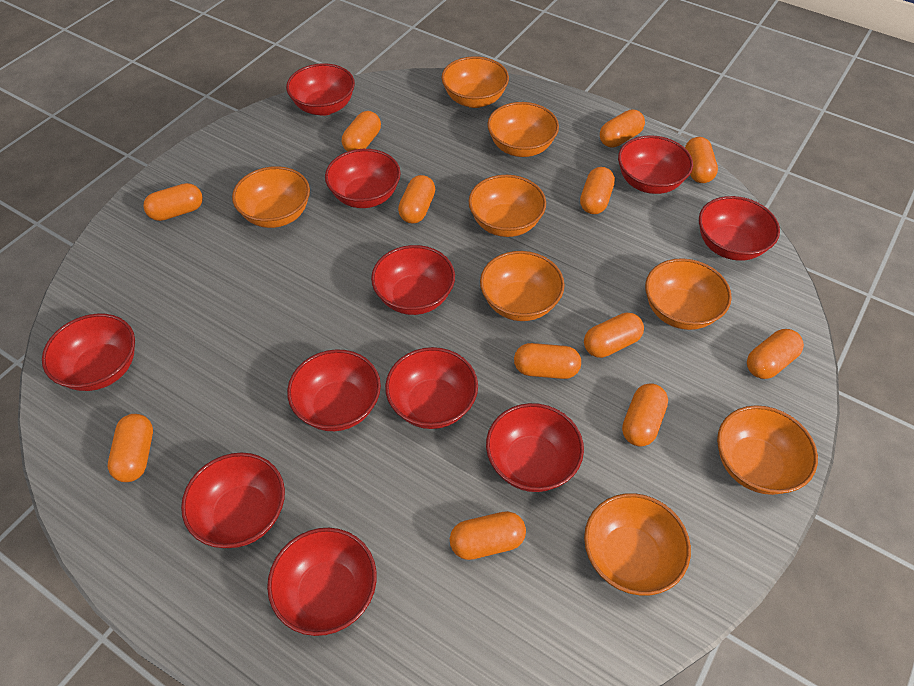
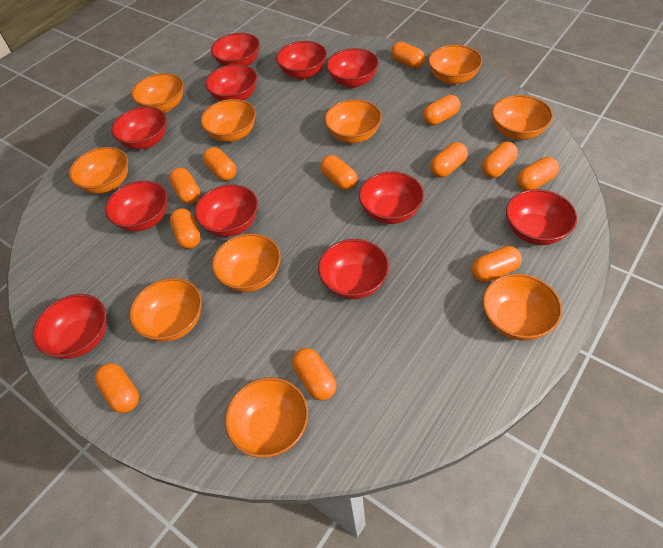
orange bowl: [232,166,310,228] [442,56,509,108] [468,175,546,237] [480,251,565,321] [487,102,559,157] [584,493,691,596] [645,258,732,330] [717,405,818,495] = 8 -> [69,147,128,194] [129,278,202,342] [131,73,184,113] [200,99,256,142] [212,234,281,292] [225,377,308,458] [324,99,382,143] [428,45,482,85] [483,274,562,341] [492,95,553,140] = 10

